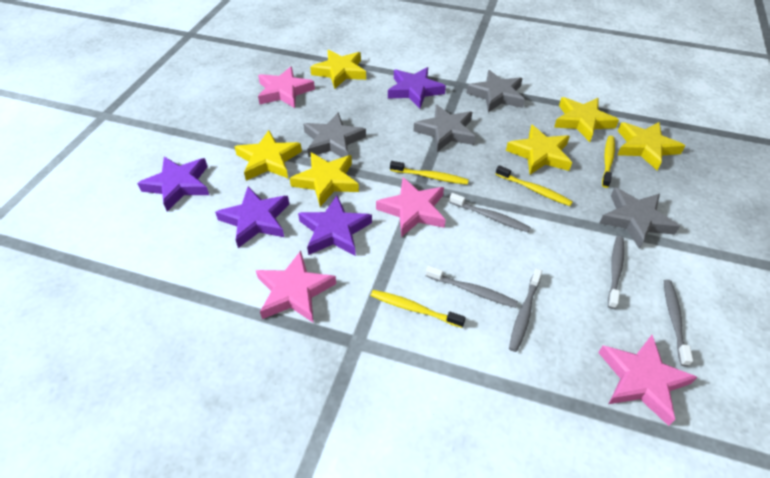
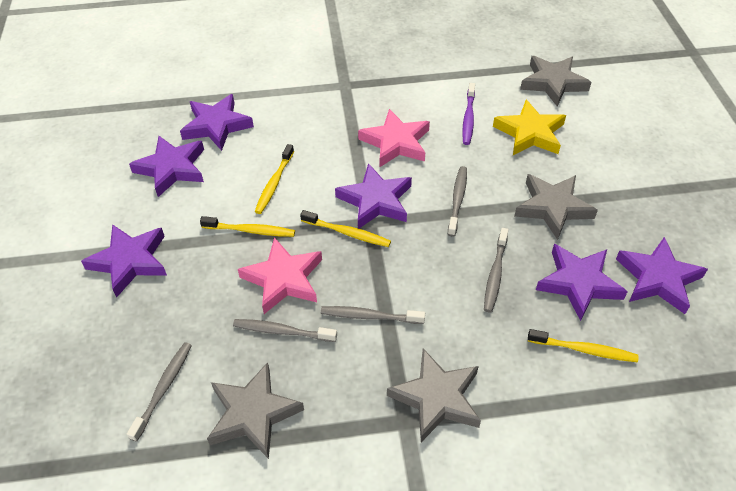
pink star: [256,251,336,323] [258,67,315,108] [376,177,446,237] [598,335,697,426] = 4 -> [238,237,322,314] [358,109,430,167] = 2
purple star: [137,157,209,211] [215,187,289,248] [298,196,372,256] [388,67,446,108] = 4 -> [81,224,167,297] [129,136,204,197] [180,94,254,151] [335,163,412,229] [536,244,628,321] [616,237,708,314] = 6
purple toothbrush: none = 0 -> [462,83,475,145] = 1
yellow star: [234,130,302,181] [290,152,359,207] [310,50,366,89] [506,125,572,175] [554,97,619,142] [617,122,685,170] = 6 -> [493,100,566,155] = 1

